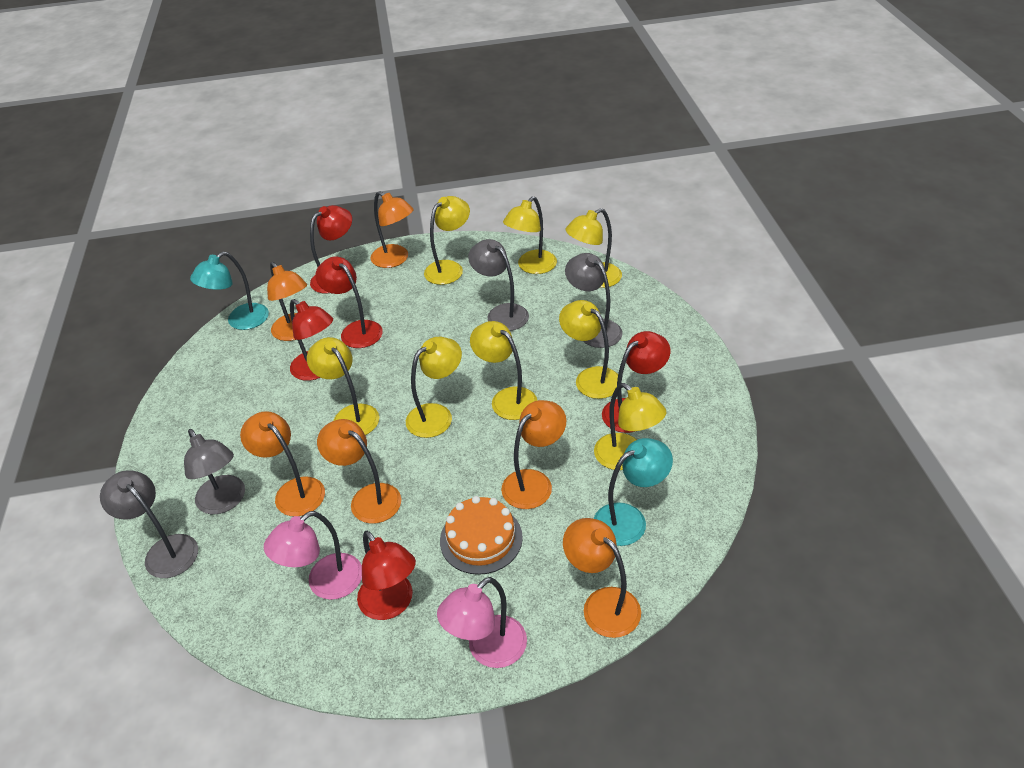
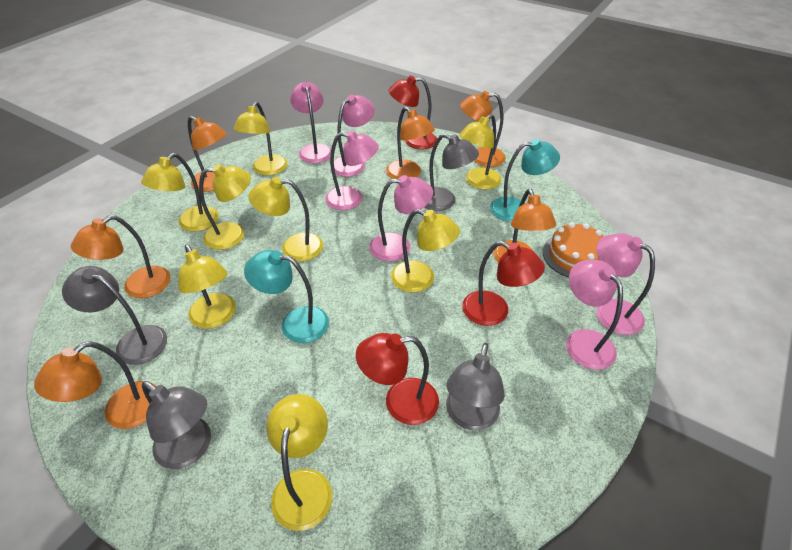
pink lamp: [264,511,362,600] [437,577,527,668] = 2 -> [290,82,331,163] [325,130,379,210] [330,95,375,177] [369,175,433,261] [566,260,623,370] [596,233,655,335] = 6
red lamp: [290,299,333,381] [310,205,352,293] [315,257,383,348] [357,531,416,620] [602,331,671,433] = 5 -> [356,333,439,425] [389,76,437,149] [462,241,545,326] = 3

